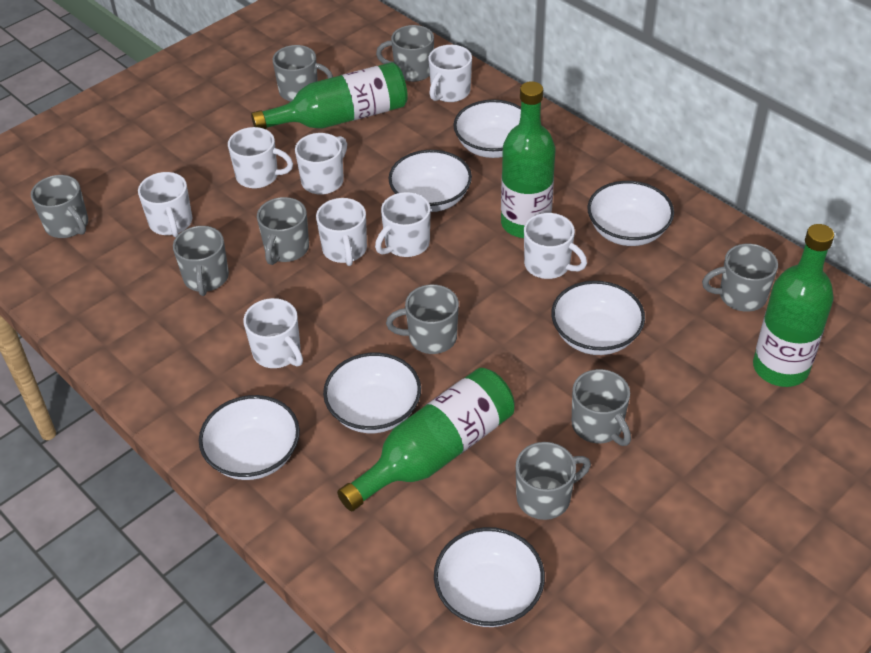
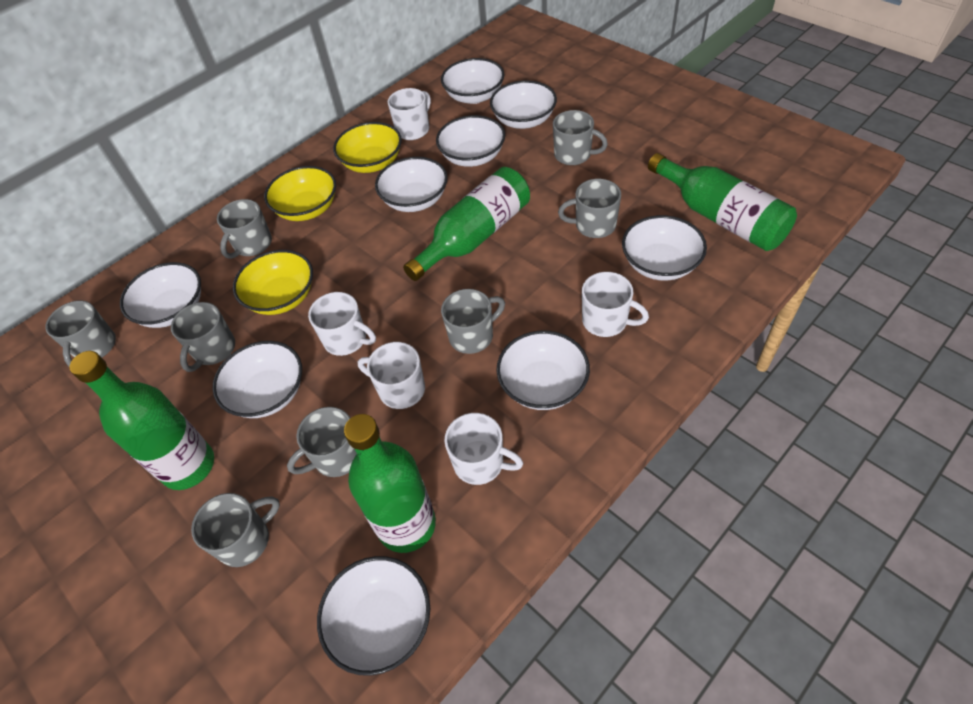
grey mug: [31,175,88,238] [173,226,229,296] [257,197,309,265] [273,45,333,102] [376,25,434,82] [386,284,459,354] [516,442,591,520] [572,369,631,446] [702,244,778,312] = 9 -> [45,300,116,367] [171,302,235,372] [191,493,280,567] [217,199,272,259] [287,407,357,477] [441,289,505,354] [553,110,608,165] [558,179,621,238] = 8
white bowl: [199,395,300,480] [323,353,421,433] [388,150,472,212] [434,527,545,627] [453,100,521,158] [551,281,645,355] [587,181,674,246] = 7 -> [120,262,201,328] [212,341,302,418] [317,556,430,676] [375,157,448,212] [436,115,505,167] [441,58,504,104] [490,80,557,129] [496,331,590,410] [622,215,707,281] = 9
white mug: [138,172,192,237] [228,127,293,189] [243,298,303,368] [295,133,347,195] [316,198,367,266] [375,192,431,257] [428,45,472,102] [524,213,587,279] = 8 -> [308,292,376,356] [358,342,425,409] [388,88,431,140] [444,413,523,485] [582,272,649,337] = 5
yellow bowl: none = 0 -> [233,250,313,315] [264,166,336,221] [333,122,402,173] = 3

